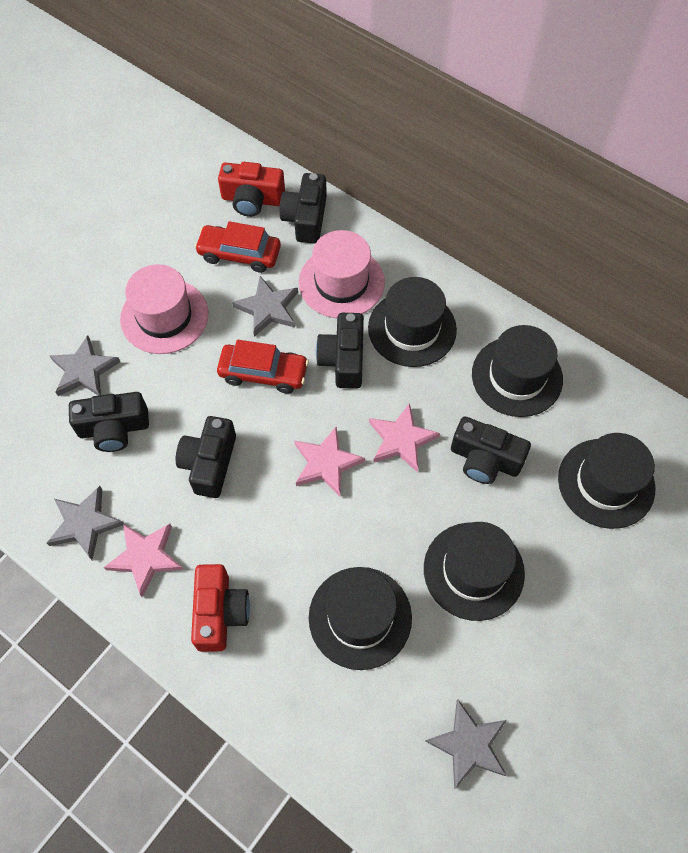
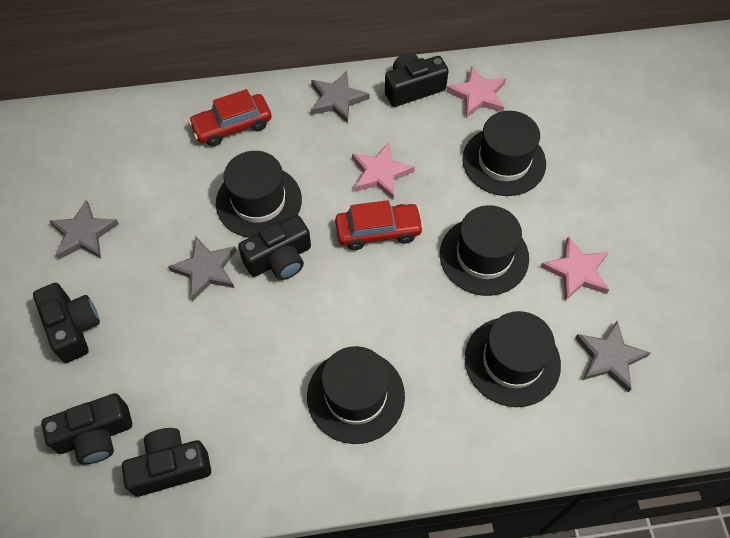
pink hat: [120,264,208,354] [299,230,385,318] = 2 -> none = 0
red camera: [191,564,250,652] [218,162,285,217] = 2 -> none = 0

